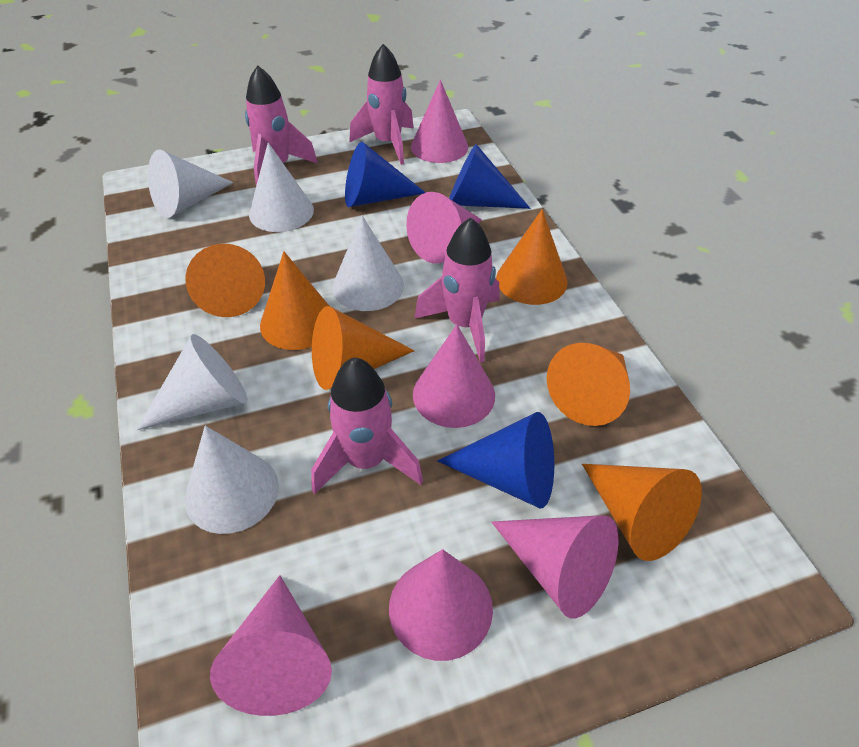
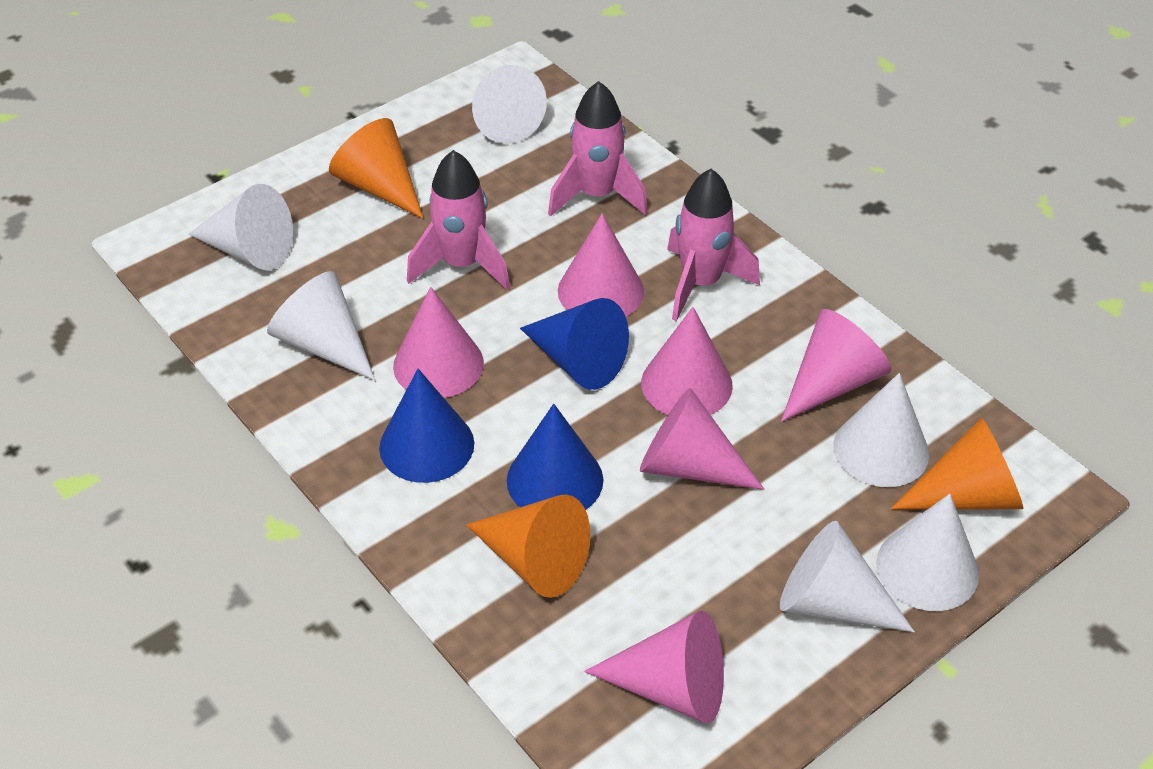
orange cone: [185,244,265,317] [260,251,329,350] [312,306,414,390] [496,209,568,305] [547,343,630,426] [582,464,702,561] = 6 -> [329,118,423,218] [466,494,590,598] [891,418,1023,510] = 3
pink rocket: [245,65,318,185] [311,357,423,494] [349,44,414,165] [414,217,500,363] = 4 -> [407,150,510,290] [548,81,648,217] [667,169,760,321] = 3
white cone: [137,334,248,430] [148,149,234,218] [185,426,279,534] [249,143,314,232] [332,215,404,311] = 5 -> [188,184,293,270] [267,271,375,381] [472,65,547,144] [780,521,915,632] [833,373,929,487] [876,494,979,611] = 6

